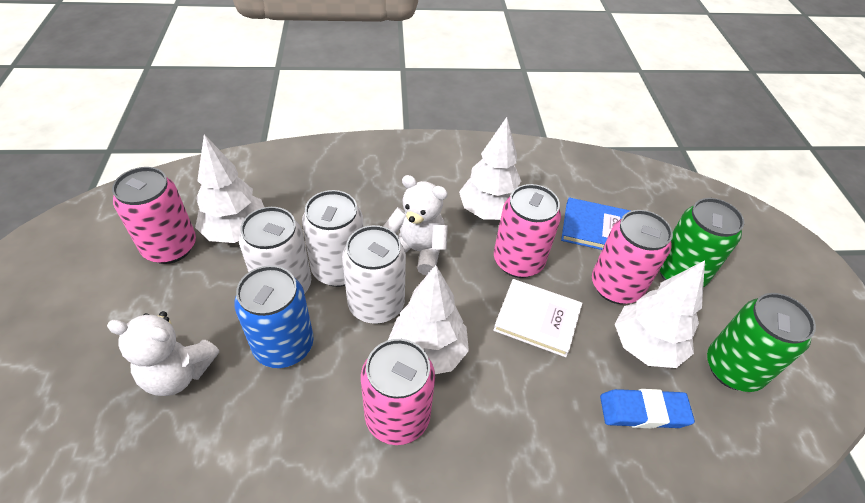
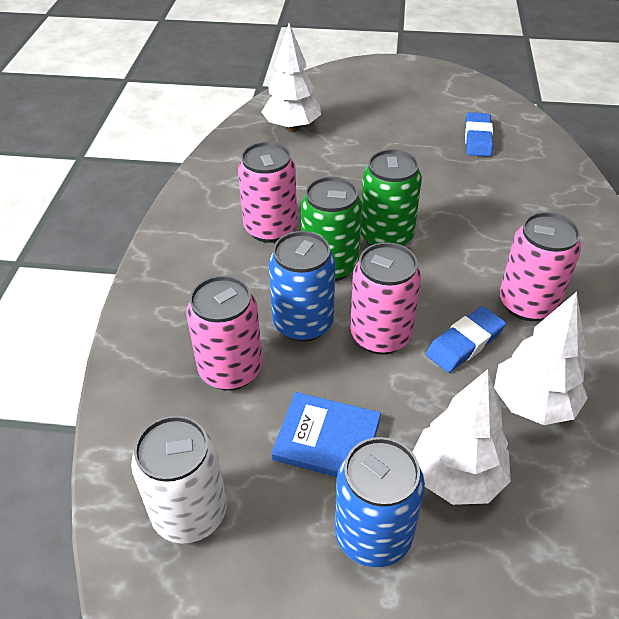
blue can: [234,265,313,368] = 1 -> [269,231,335,342] [335,437,425,567] = 2
blue eraser: [600,389,695,429] = 1 -> [426,306,506,373] [465,112,493,157] = 2
white book: [493,279,582,357] = 1 -> none = 0
white can: [239,207,311,294] [302,190,363,287] [342,225,406,324] = 3 -> [131,416,227,544] = 1
white teddy bear: [107,311,219,396] [384,175,448,275] = 2 -> none = 0
white tree: [195,134,264,243] [388,265,469,374] [459,117,521,220] [615,261,705,368] = 4 -> [261,23,321,132] [413,369,511,505] [494,292,588,425] = 3

